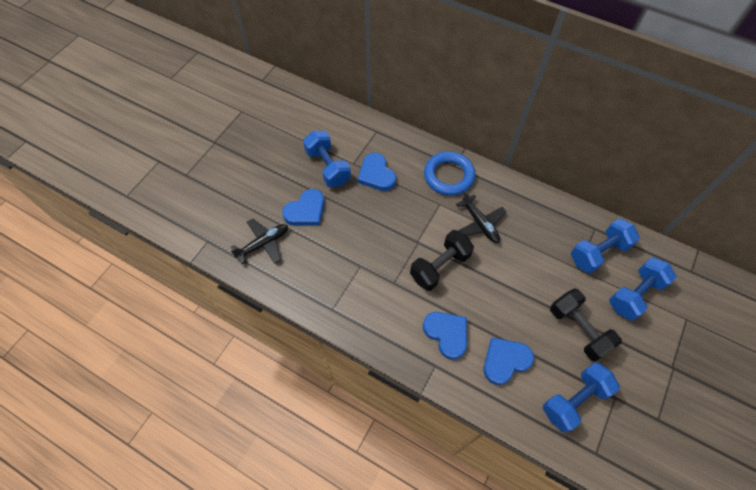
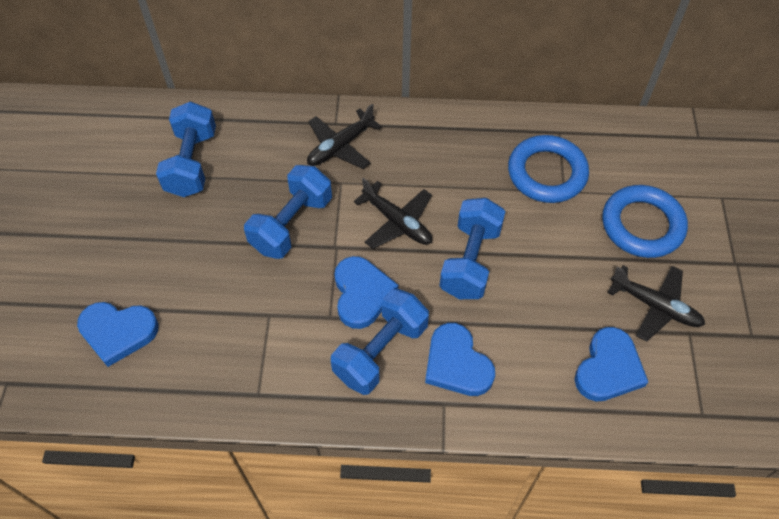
black dumbbell: [410,230,474,291] [550,288,622,361] = 2 -> none = 0
black plane: [231,218,288,264] [456,191,506,243] = 2 -> [307,104,382,169] [354,178,432,249] [608,265,705,342] = 3
blue ring: [424,151,475,196] = 1 -> [508,135,589,203] [602,185,688,258] = 2

